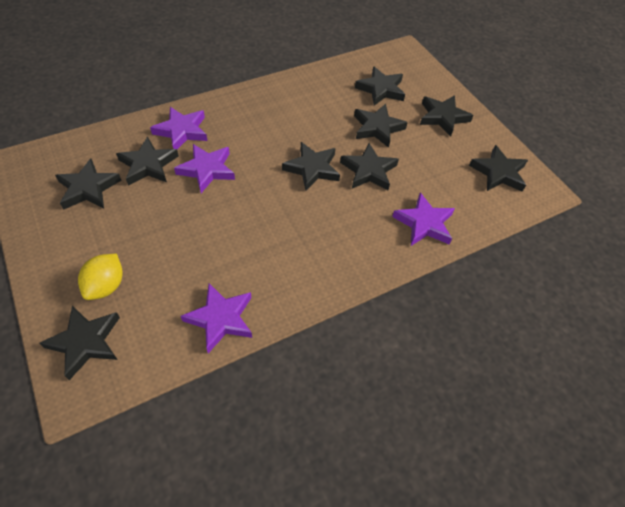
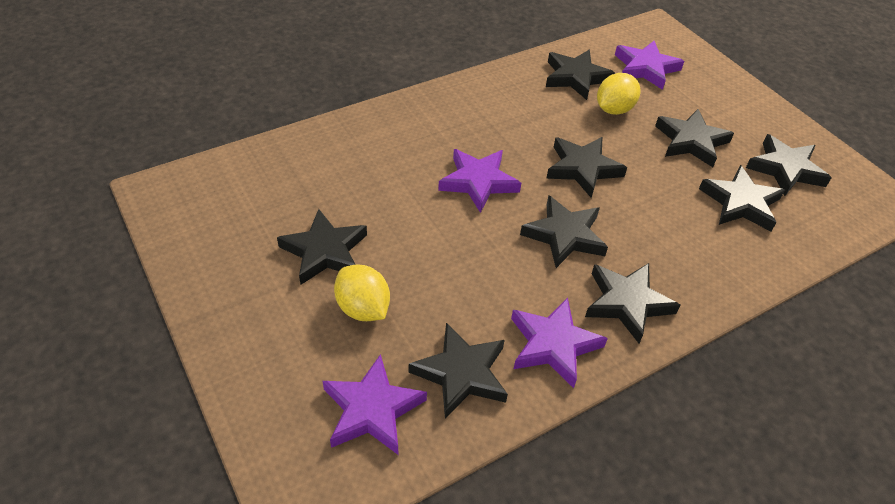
yellow lemon: [78,254,123,300] = 1 -> [334,264,390,321] [597,73,640,115] = 2

